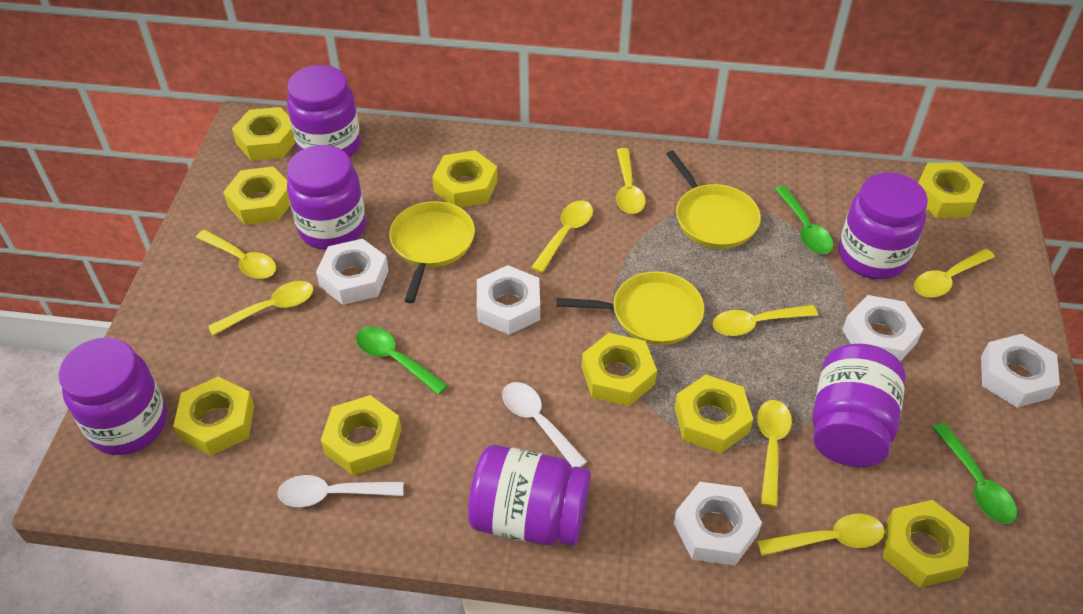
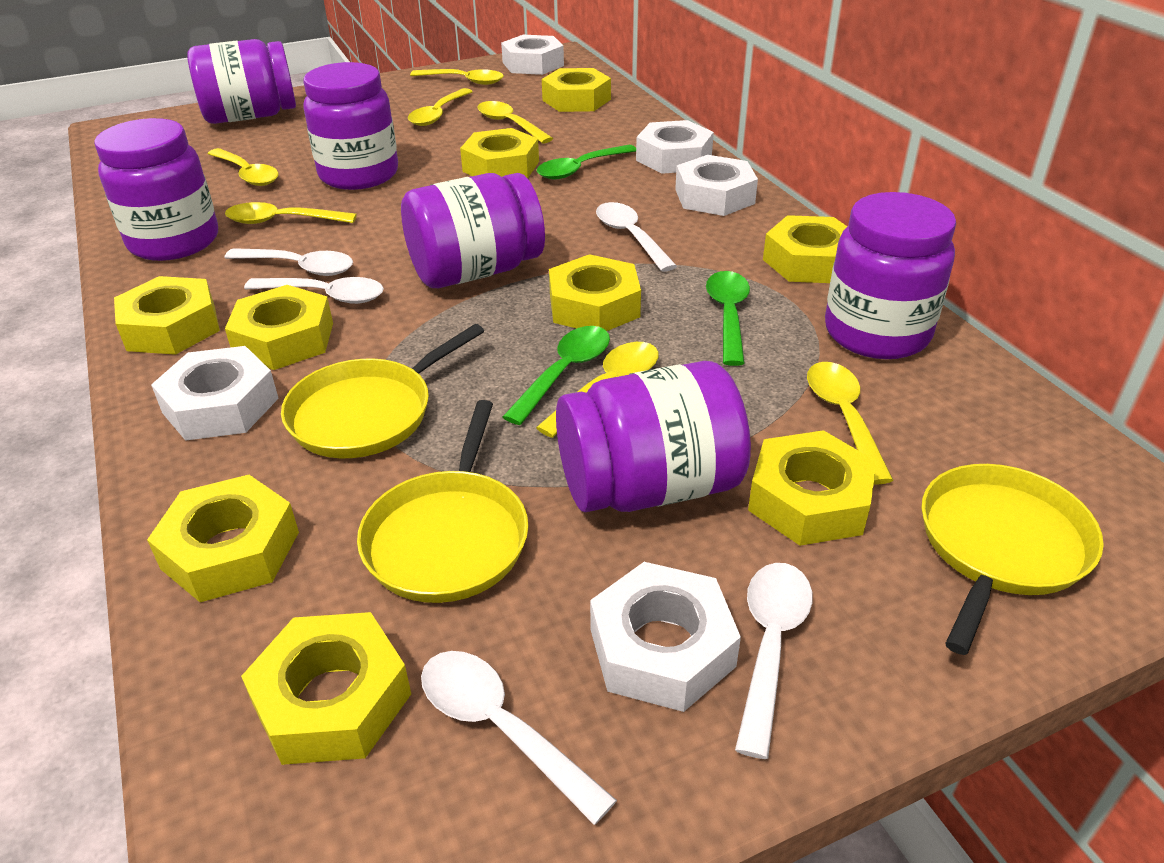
white spoon: [277,475,403,507] [502,382,587,467] = 2 -> [225,248,353,276] [244,277,384,304] [421,651,617,825] [596,202,677,272] [735,563,813,759] = 5
yellow spoon: [196,229,276,279] [208,281,314,336] [531,201,593,273] [616,148,645,214] [712,305,818,336] [757,400,792,507] [757,514,885,556] [914,248,995,297] = 8 -> [208,148,279,186] [225,202,357,224] [408,88,473,126] [410,69,504,85] [478,101,553,144] [536,342,659,438] [807,362,894,485] = 7

